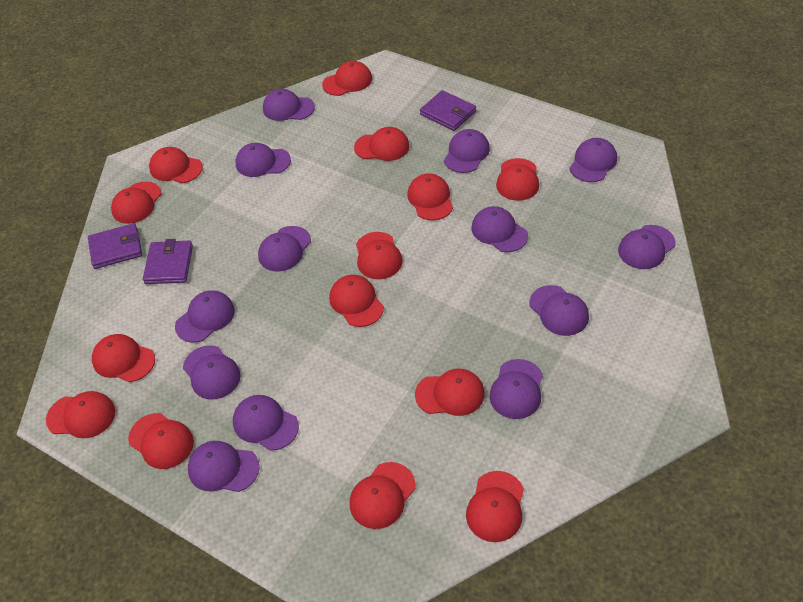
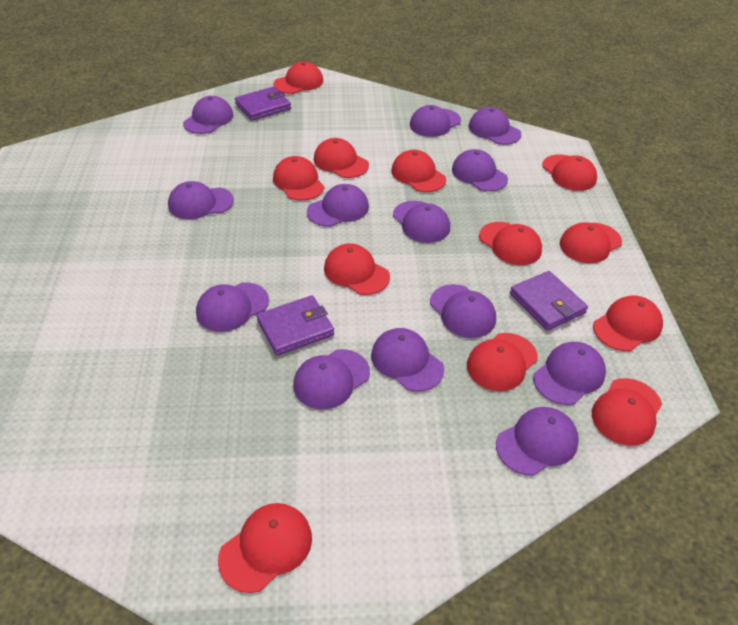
red cap: [46,391,115,438] [92,334,155,382] [111,181,161,224] [128,413,194,469] [149,147,203,183] [322,61,372,96] [329,275,384,327] [350,462,415,529] [354,127,409,161] [356,232,403,279] [407,173,453,220] [415,369,485,416] [466,471,524,542] [496,158,539,201] = 14 -> [218,503,312,593] [273,156,324,201] [274,62,323,94] [314,138,369,178] [324,243,390,295] [391,150,446,192] [467,333,538,391] [479,222,542,265] [542,154,597,191] [560,222,622,263] [592,378,662,446] [593,296,663,351] = 12

